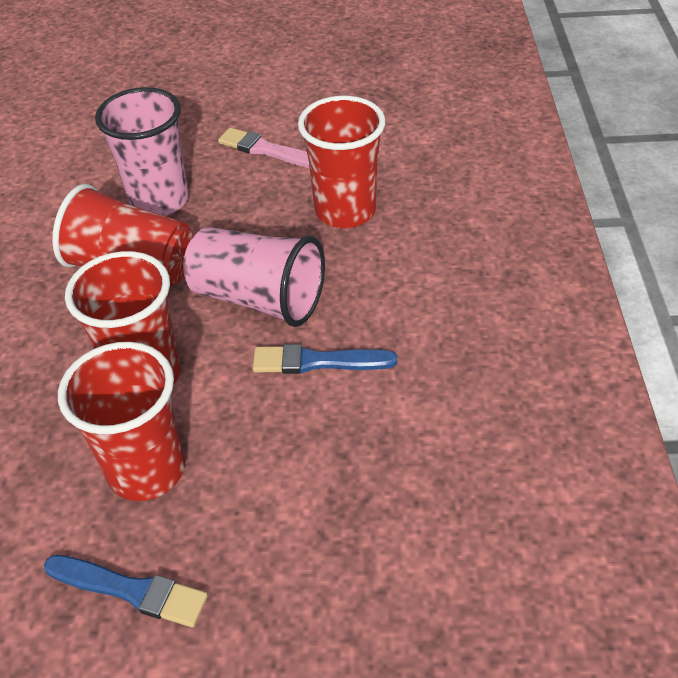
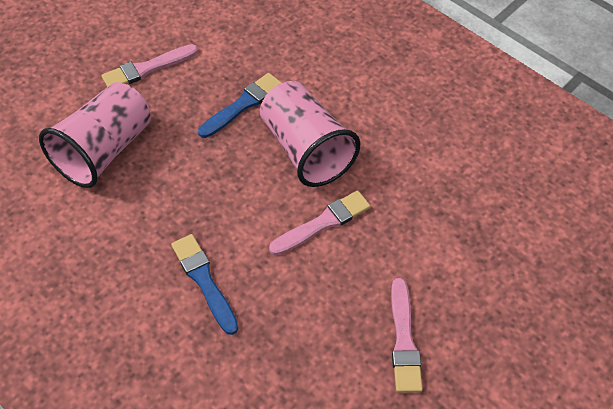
pink brush: [218,128,310,168] = 1 -> [101,44,198,87] [269,190,371,255] [391,278,423,393] = 3
red cup: [52,184,193,287] [58,342,185,501] [65,251,181,385] [298,96,385,228] = 4 -> none = 0

